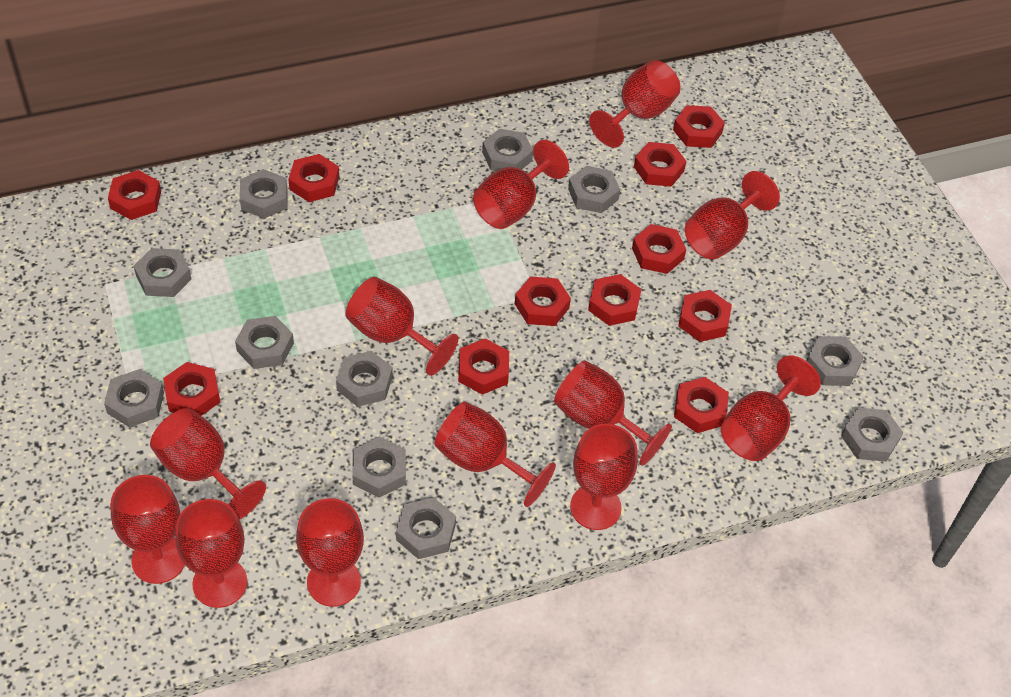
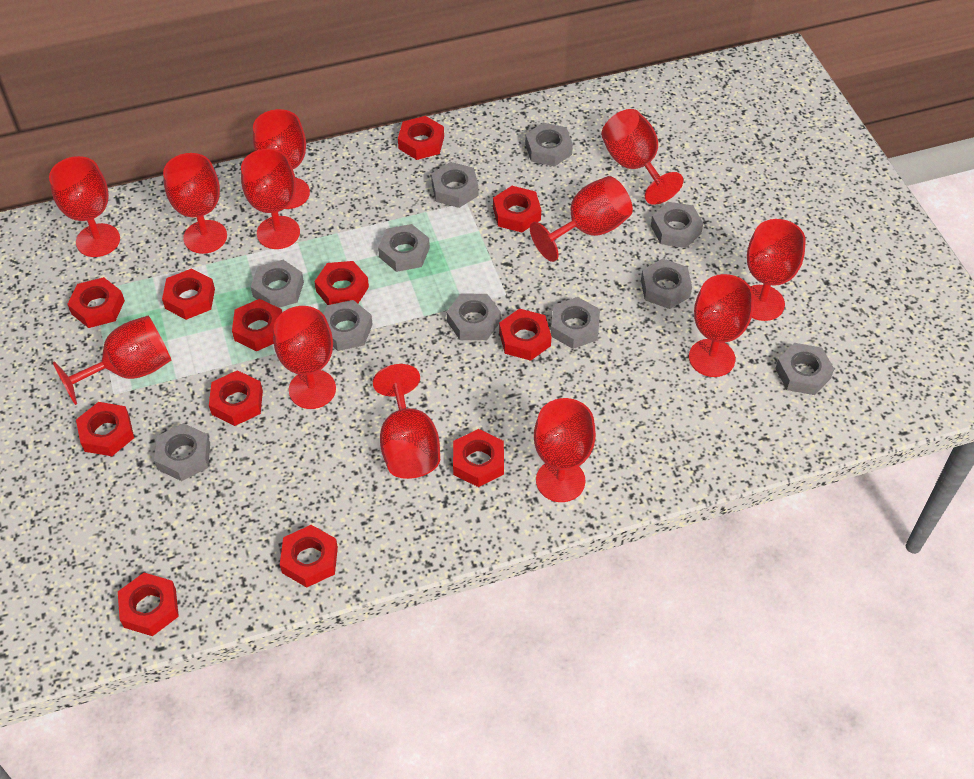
red nut: [108,170,161,220] [163,362,220,416] [288,154,339,202] [458,339,509,395] [515,276,571,326] [588,274,642,326] [632,224,687,274] [634,142,686,187] [673,105,725,148] [674,377,729,433] [678,290,732,342] = 11 -> [67,277,125,328] [76,402,134,456] [118,573,179,636] [162,269,215,320] [209,370,263,426] [232,299,282,351] [280,525,338,587] [314,261,369,305] [398,116,444,160] [453,429,504,487] [493,186,541,232] [499,308,552,361] = 12

